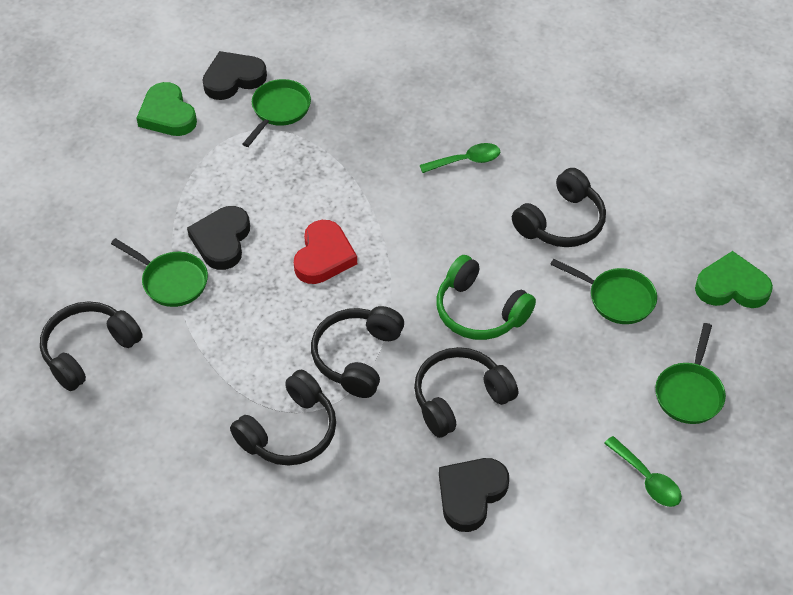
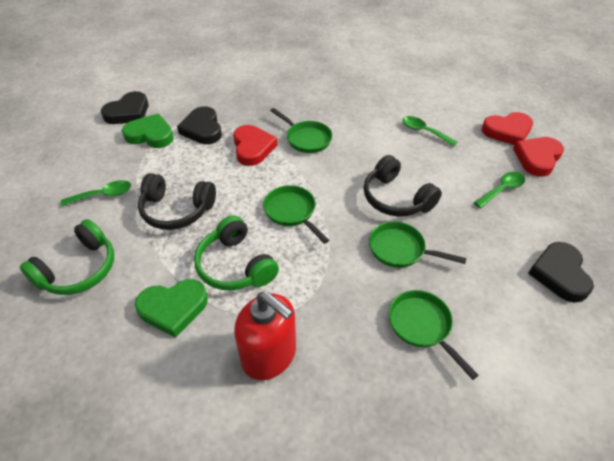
black headphones: [40,301,143,391] [230,369,336,466] [311,306,404,398] [414,347,518,438] [512,168,606,247] = 5 -> [138,173,216,230] [364,155,442,217] = 2
green headphones: [436,255,536,340] = 1 -> [20,219,114,295] [194,215,279,291] = 2
green spoon: [420,143,500,173] [604,436,682,507] = 2 -> [61,180,131,206] [402,116,458,146] [474,172,525,208] = 3
red heart: [294,220,357,284] = 1 -> [233,125,278,166] [482,112,533,145] [513,137,564,177] = 3
red soap dispenser: none = 0 -> [234,292,296,380] = 1

